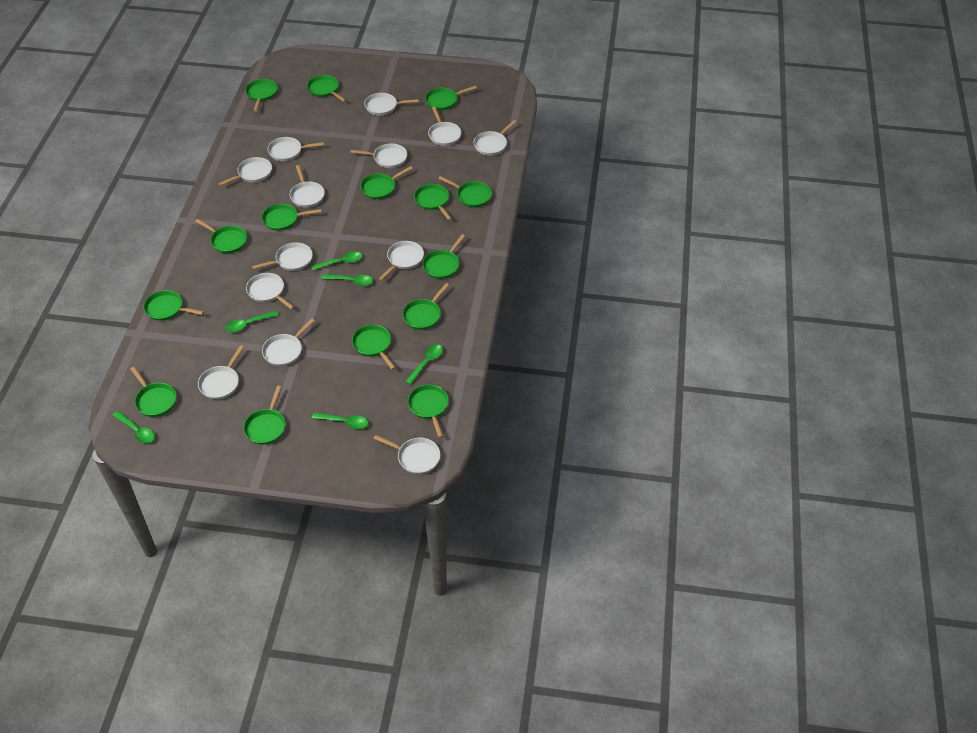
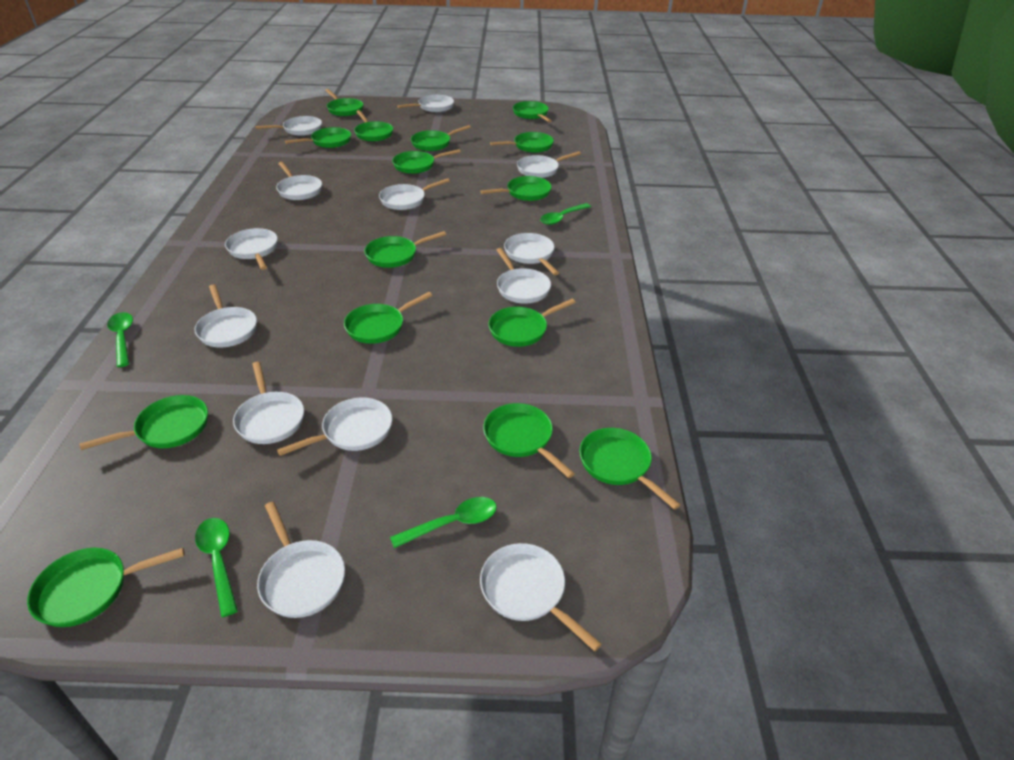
green spoon: [112,411,155,443] [225,311,279,332] [311,252,362,270] [312,413,368,429] [322,274,373,286] [405,344,443,385] = 6 -> [107,312,133,367] [195,518,238,617] [390,497,497,548] [540,203,591,225] = 4

